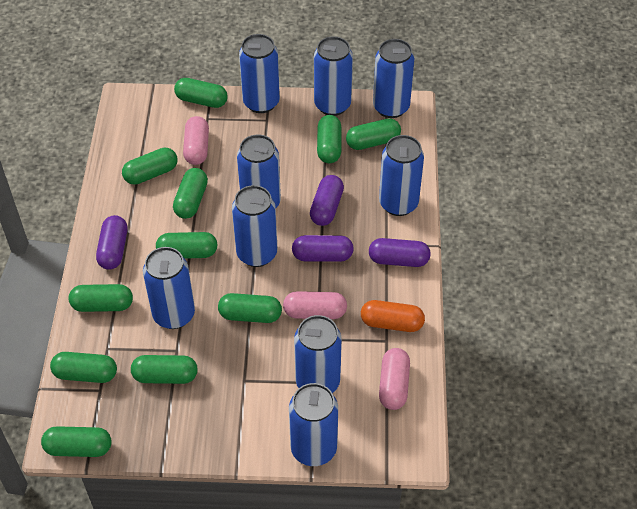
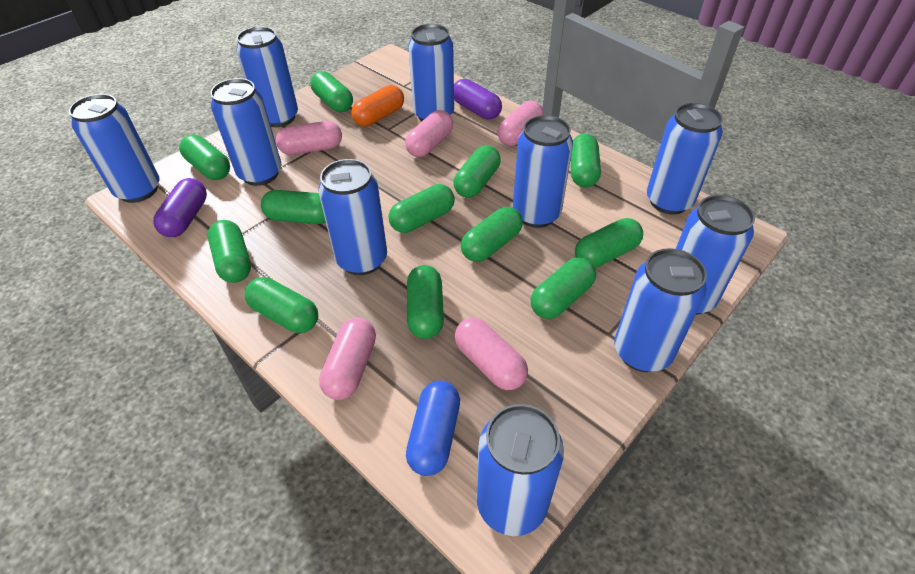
blue can: [143,247,195,329] [232,185,277,267] [237,134,281,208] [239,34,280,113] [289,383,338,466] [294,315,342,393] [314,36,353,116] [373,39,414,118] [379,135,424,216] = 9 -> [69,94,160,203] [210,78,281,186] [237,27,298,127] [318,159,387,275] [408,24,454,121] [476,404,564,536] [513,115,573,228] [614,248,707,372] [647,103,723,214] [676,195,755,315] = 10
blue capsule: none = 0 -> [406,380,460,476] = 1
green capsule: [41,426,112,457] [50,352,117,383] [68,284,133,312] [122,148,177,185] [131,355,198,384] [156,232,218,259] [173,168,208,219] [174,78,228,108] [218,293,282,323] [317,115,341,163] [346,118,401,150] = 11 -> [179,135,230,180] [208,220,251,283] [245,277,318,333] [261,190,326,224] [310,71,353,112] [389,184,455,233] [407,265,444,339] [453,145,501,198] [461,207,523,262] [531,257,596,319] [571,134,601,188] [575,218,643,268] = 12
pink capsule: [183,116,209,165] [283,291,347,319] [379,348,410,410] = 3 -> [276,121,342,155] [319,318,376,400] [405,110,453,157] [454,318,528,390] [498,101,544,146] = 5
purple capsule: [96,215,128,270] [292,235,354,262] [310,175,344,226] [369,238,431,267] = 4 -> [153,178,207,237] [454,79,502,119] = 2

